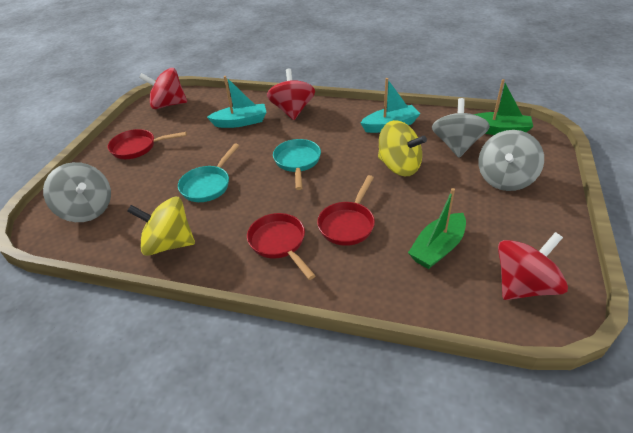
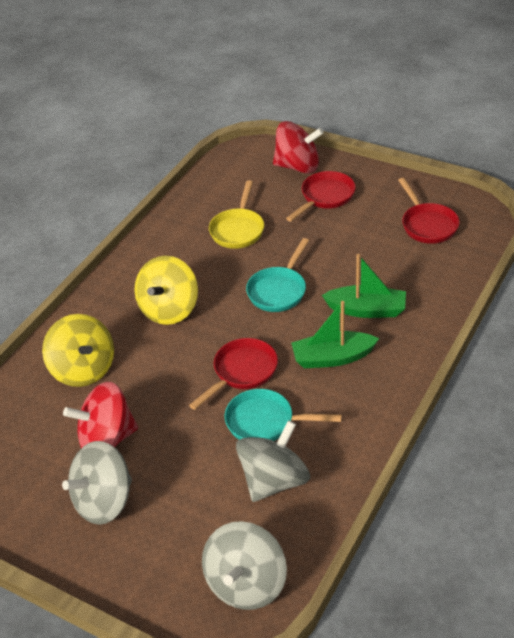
red spinning top: [139,68,187,109] [267,69,315,120] [498,232,568,300] = 3 -> [63,382,138,448] [273,121,324,174] = 2
turquoise boat: [207,76,267,128] [361,78,421,133] = 2 -> none = 0
yellow pan: none = 0 -> [209,180,264,249] = 1

